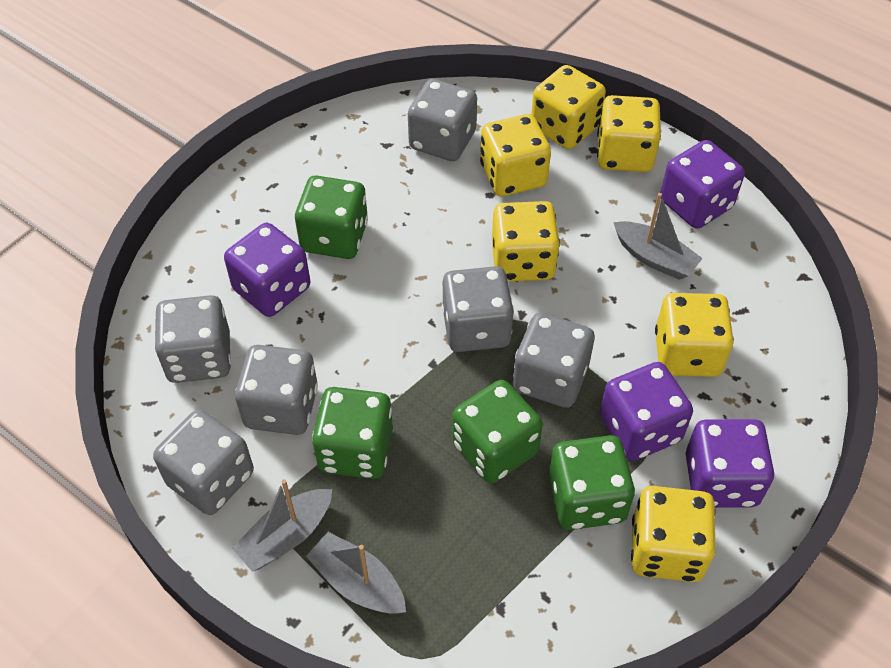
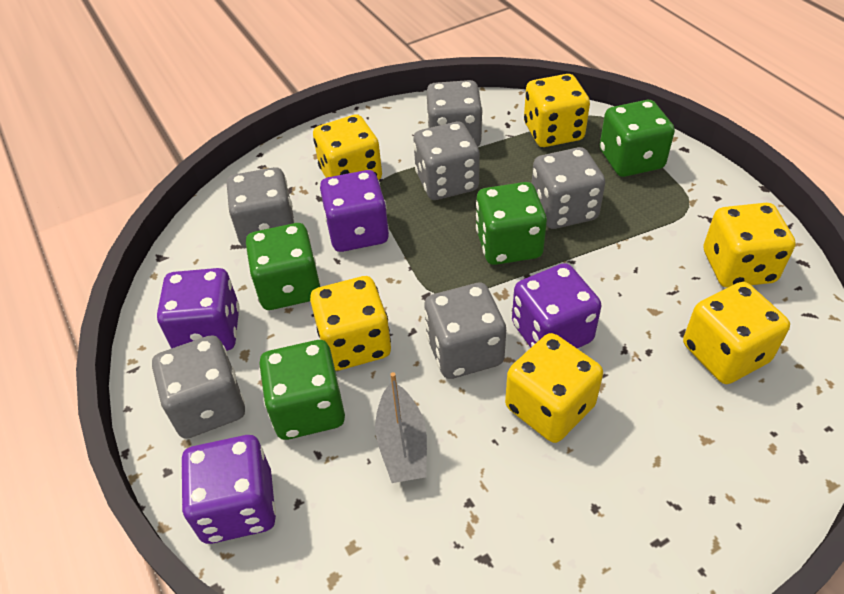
grey boat: [232,479,332,572] [306,532,406,614] [613,193,703,280] = 3 -> [375,372,427,483] = 1

